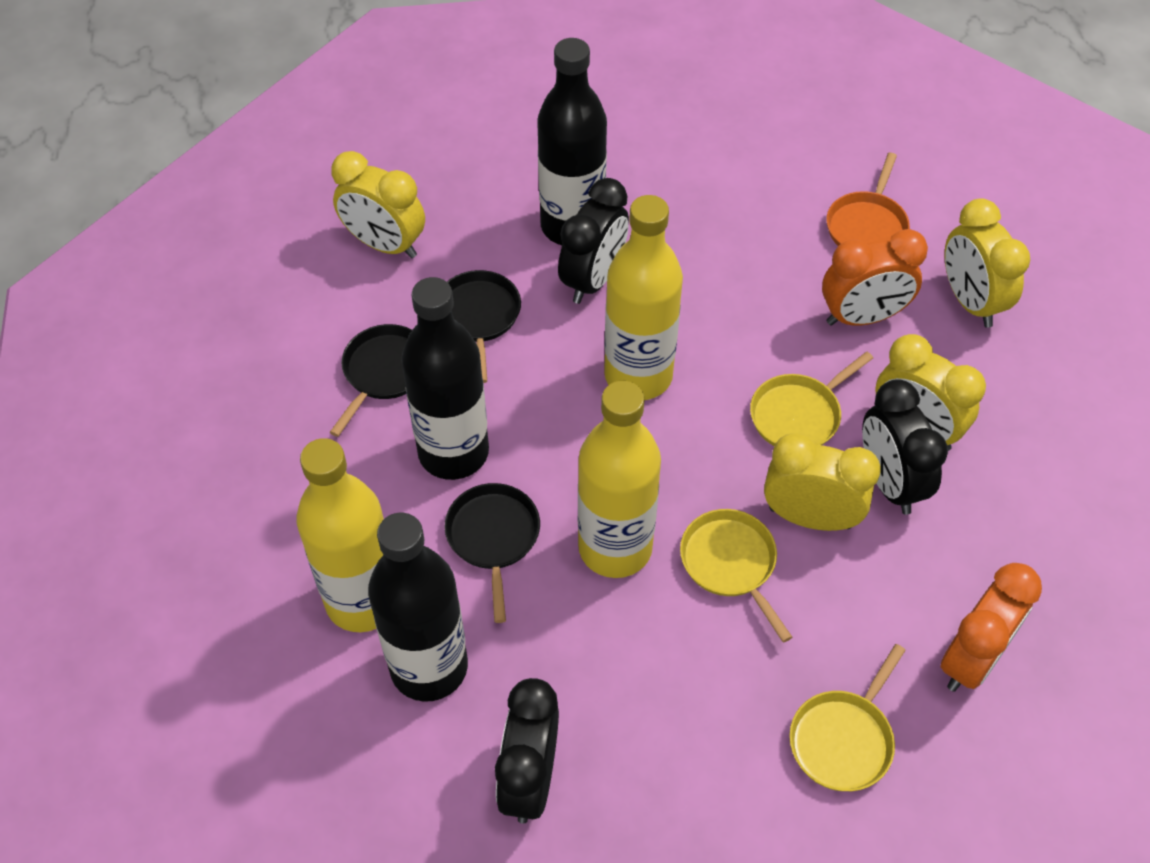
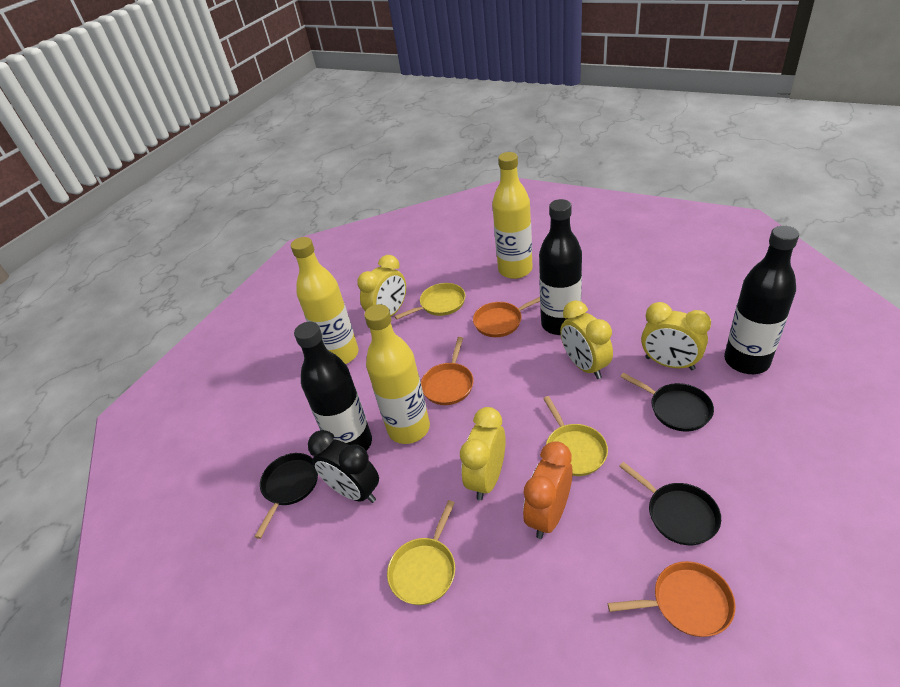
black clock: [495,678,559,824] [558,178,629,304] [862,379,948,515] = 3 -> [308,430,379,503] = 1
orange clock: [822,229,928,326] [940,563,1042,692] = 2 -> [523,441,573,539] = 1
orange pan: [826,153,910,246] = 1 -> [421,337,474,405] [473,297,540,337] [608,561,736,637] = 3

